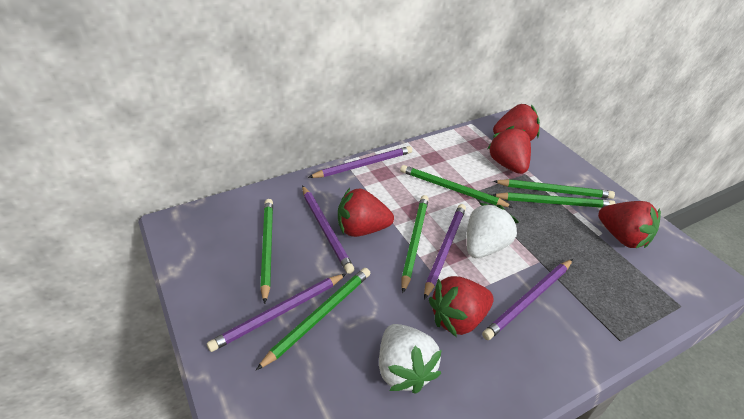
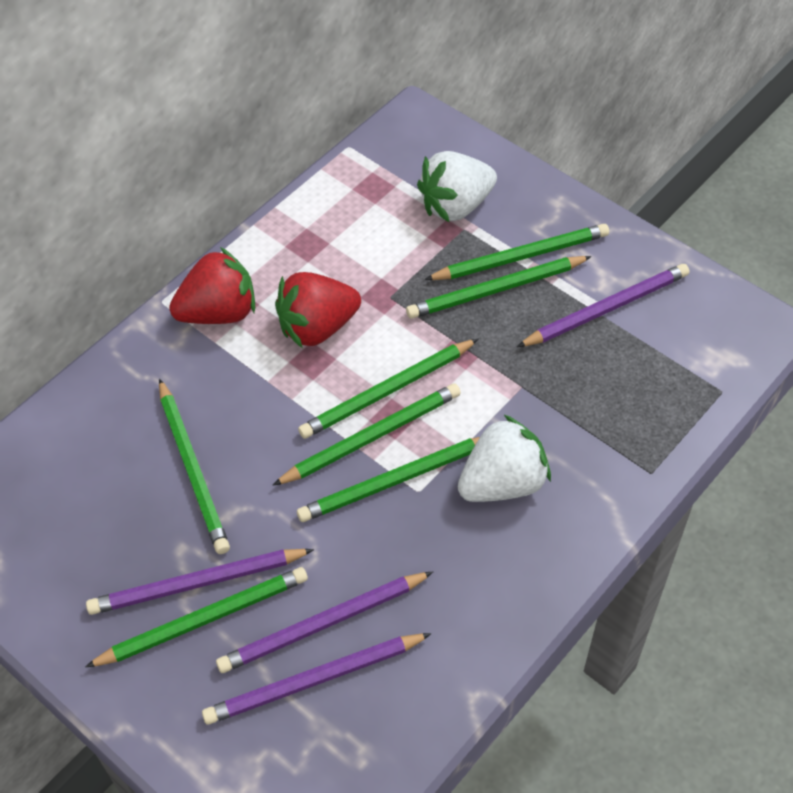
green pencil: [256,268,370,370] [260,199,273,304] [400,165,513,207] [401,195,429,293] [492,192,616,208] [493,179,615,199] = 6 -> [85,567,308,667] [159,378,230,554] [273,383,461,486] [297,437,480,522] [298,339,478,439] [406,256,592,319] [424,224,609,280] = 7
purple pencil: [207,274,346,352] [302,186,355,274] [308,146,412,178] [424,204,466,300] [482,259,573,340] = 5 -> [86,549,314,615] [202,633,432,725] [216,572,433,673] [517,264,689,347] = 4
red strawberry: [338,188,394,237] [429,276,494,337] [487,126,531,174] [493,104,540,141] [598,201,661,248] = 5 -> [169,247,255,324] [275,272,361,349] = 2

